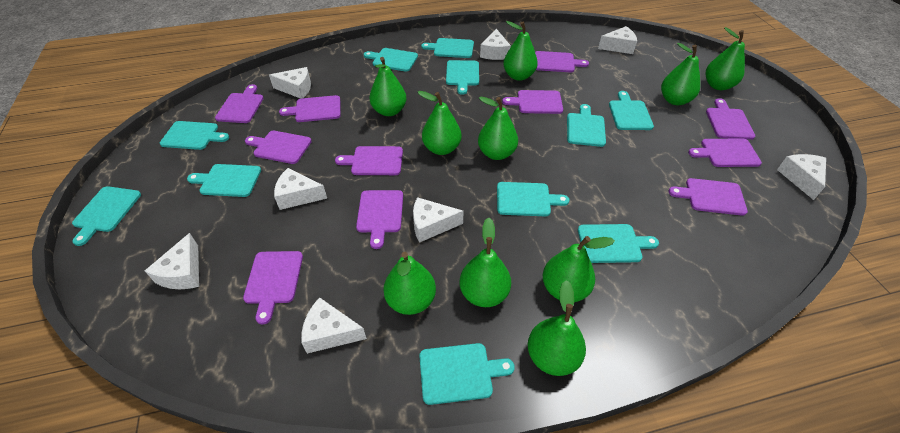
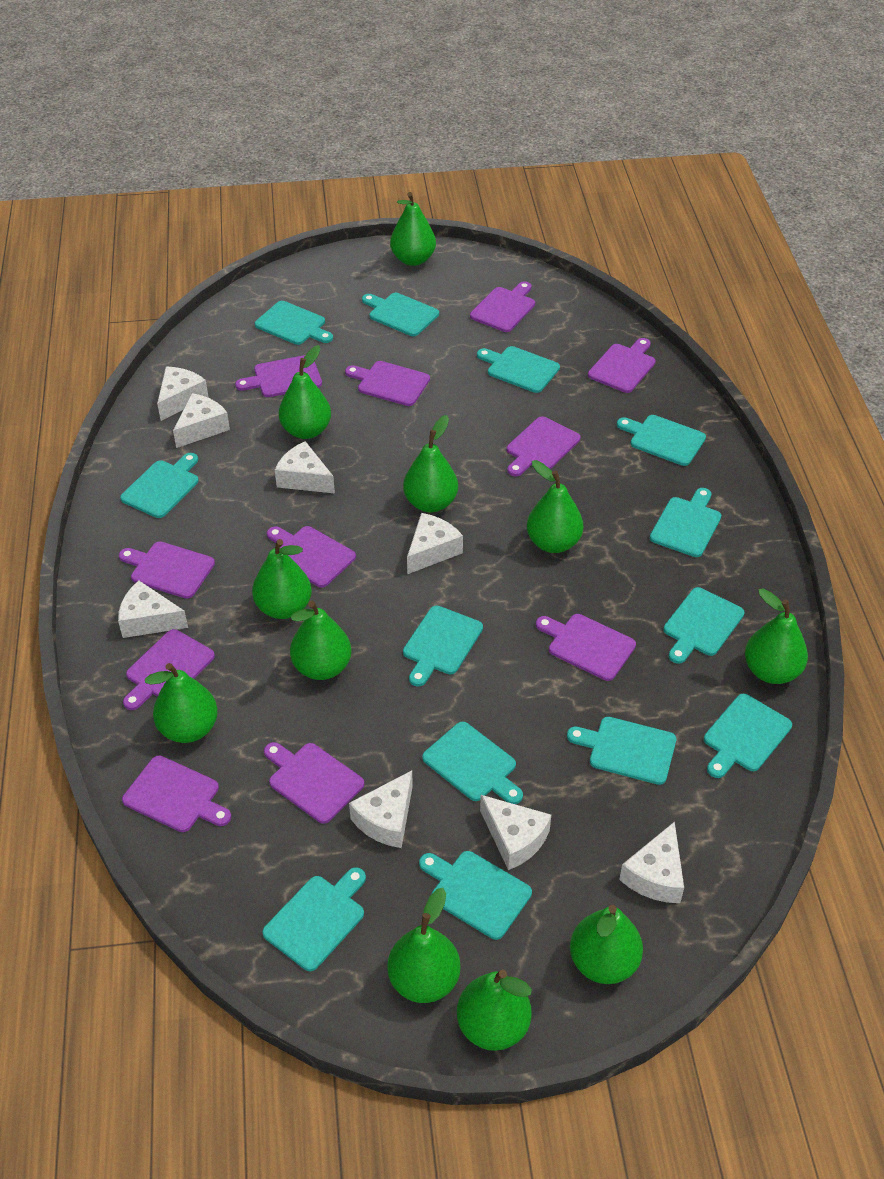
green pear: [370,57,406,116] [383,252,436,315] [418,91,462,155] [460,218,511,307] [478,96,518,160] [503,21,538,81] [528,280,586,376] [543,236,615,302] [661,43,700,105] [705,27,745,90] = 10 -> [145,663,218,743] [252,539,312,619] [279,345,331,439] [290,601,352,680] [387,888,461,1003] [390,192,436,266] [403,415,458,513] [457,969,532,1051] [527,460,583,553] [570,905,643,984] [745,588,808,684] = 11
turquoise cutting board: [72,186,141,246] [160,121,229,150] [187,164,261,197] [363,48,418,72] [419,343,515,405] [421,38,474,58] [446,60,479,95] [497,182,569,216] [567,104,606,147] [578,224,659,263] [609,91,654,130] = 11 -> [120,453,199,518] [255,301,333,345] [263,867,366,971] [362,293,439,336] [403,605,483,687] [419,851,532,940] [422,722,523,804] [477,346,560,393] [567,717,676,785] [617,415,706,466] [650,488,721,557] [664,587,745,664] [704,694,792,778] = 13

